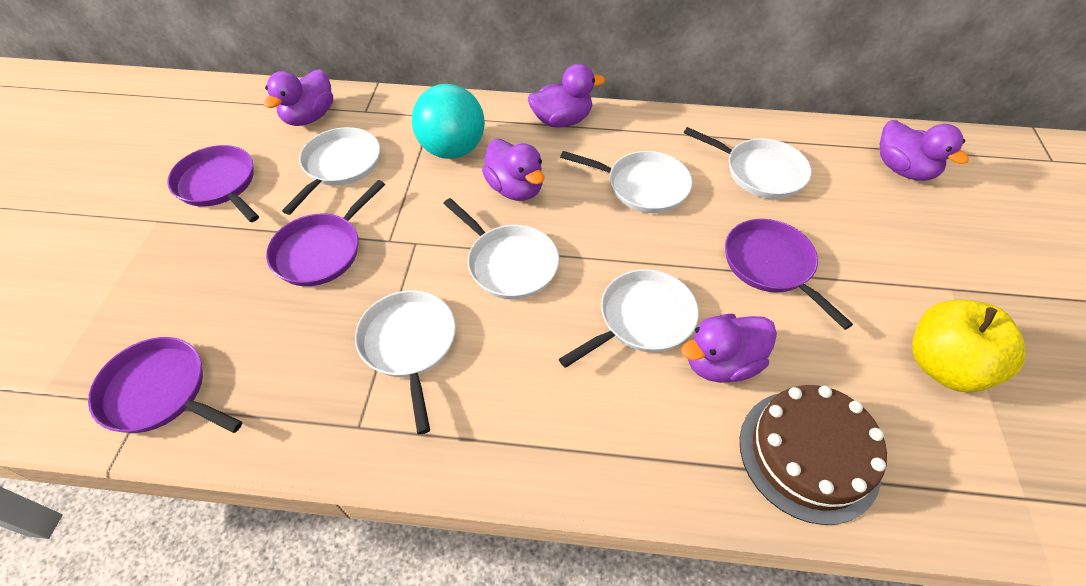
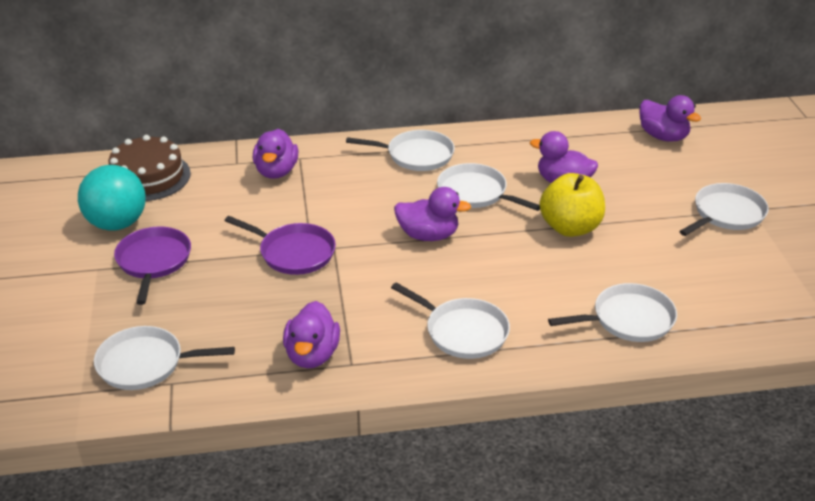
purple pan: [88,337,242,433] [167,145,259,222] [266,180,385,286] [725,219,853,330] = 4 -> [114,227,191,305] [225,216,336,275] = 2

